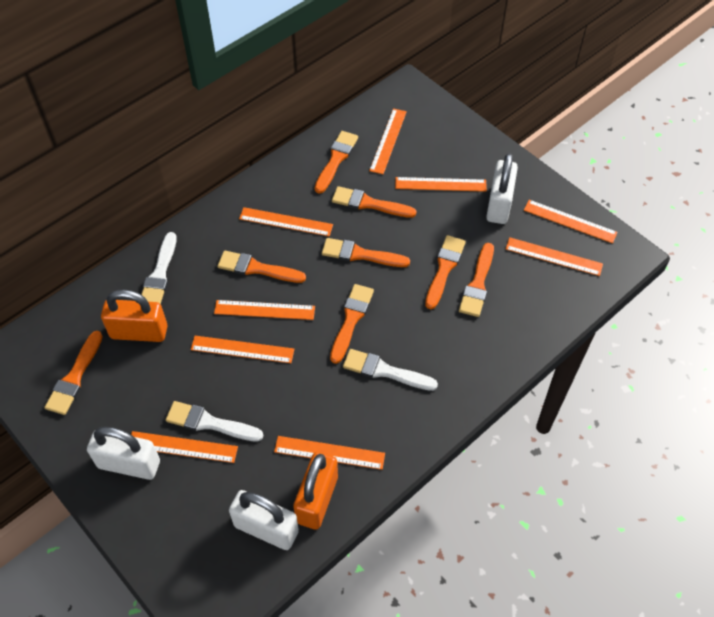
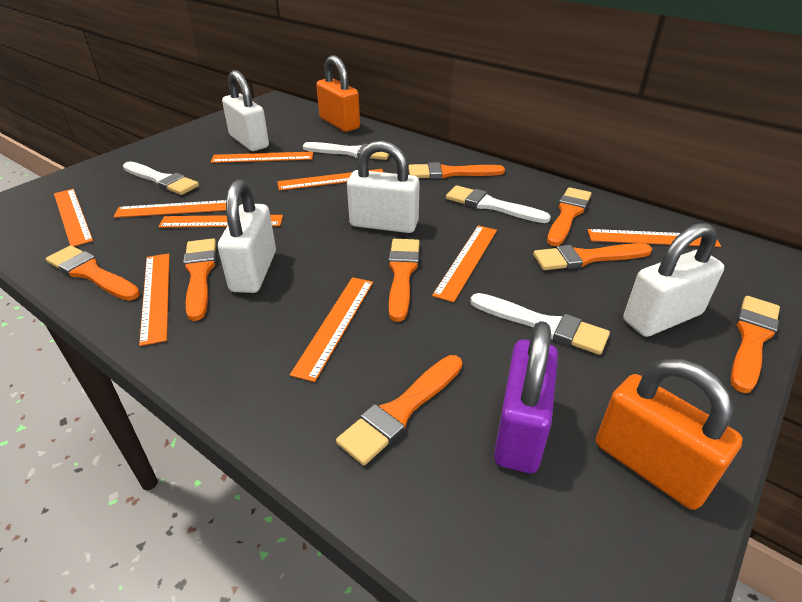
purple padlock: none = 0 -> [494,321,558,473] = 1
white brush: [141,232,177,304] [166,401,263,442] [343,349,438,391] = 3 -> [123,161,199,195] [303,142,389,160] [446,185,551,223] [470,293,610,355] = 4
white padlock: [87,426,160,480] [229,490,299,550] [486,153,518,224] = 3 -> [218,179,276,293] [222,70,269,151] [347,140,420,233] [623,223,724,337] = 4

